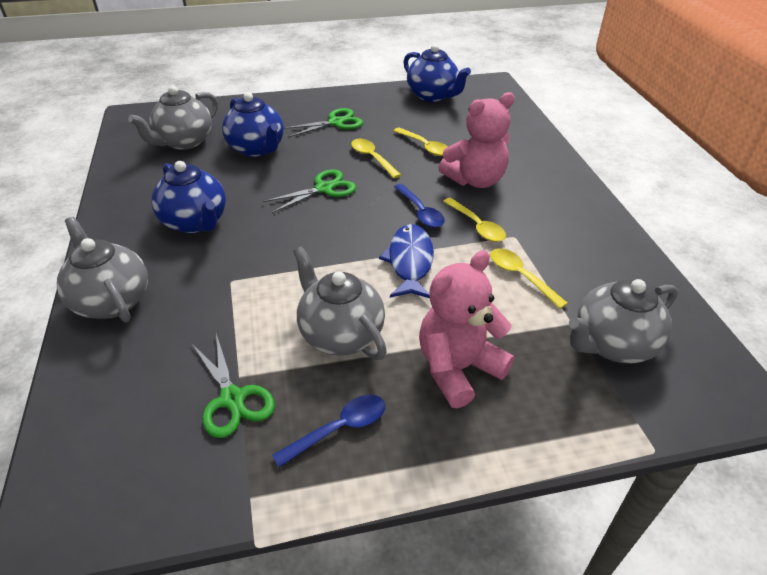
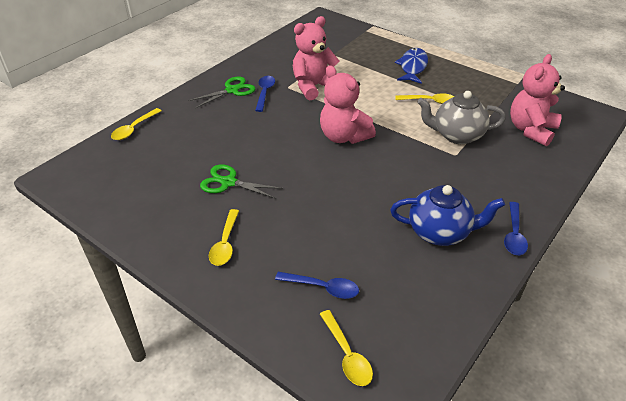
blue spoon: [272,395,385,468] [394,184,445,228] = 2 -> [255,76,275,112] [275,272,359,299] [504,202,528,255] = 3
blue teapot: [151,161,226,233] [222,92,284,157] [403,44,471,102] = 3 -> [390,185,505,246] = 1
green scissors: [191,334,275,438] [263,169,356,213] [284,108,363,138] = 3 -> [188,76,255,108] [200,164,283,199] = 2
grey teapot: [57,217,148,323] [128,86,218,150] [293,246,387,360] [569,279,678,364] = 4 -> [417,91,506,144] = 1
pink teddy bear: [419,250,514,409] [438,92,515,188] = 2 -> [293,16,339,100] [320,65,376,144] [510,54,565,147] = 3

